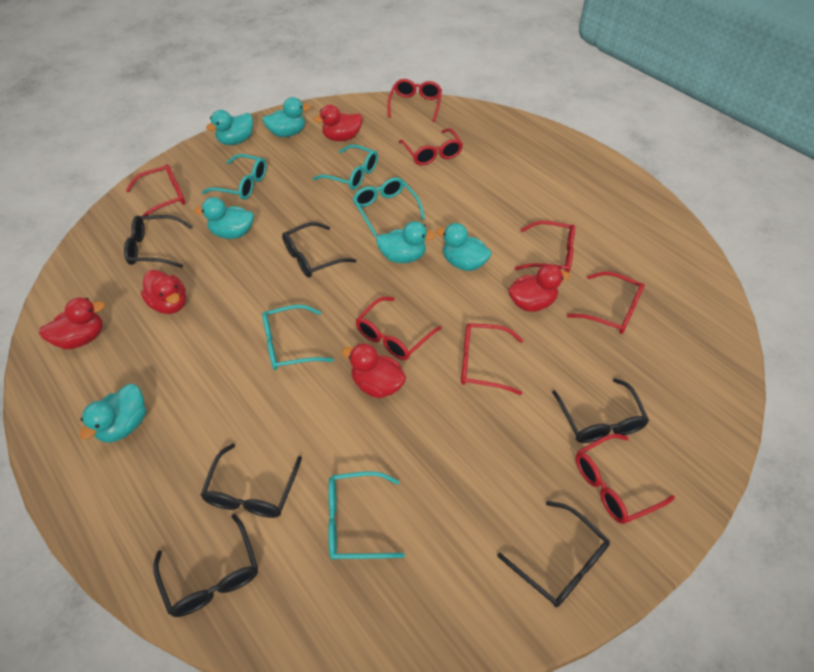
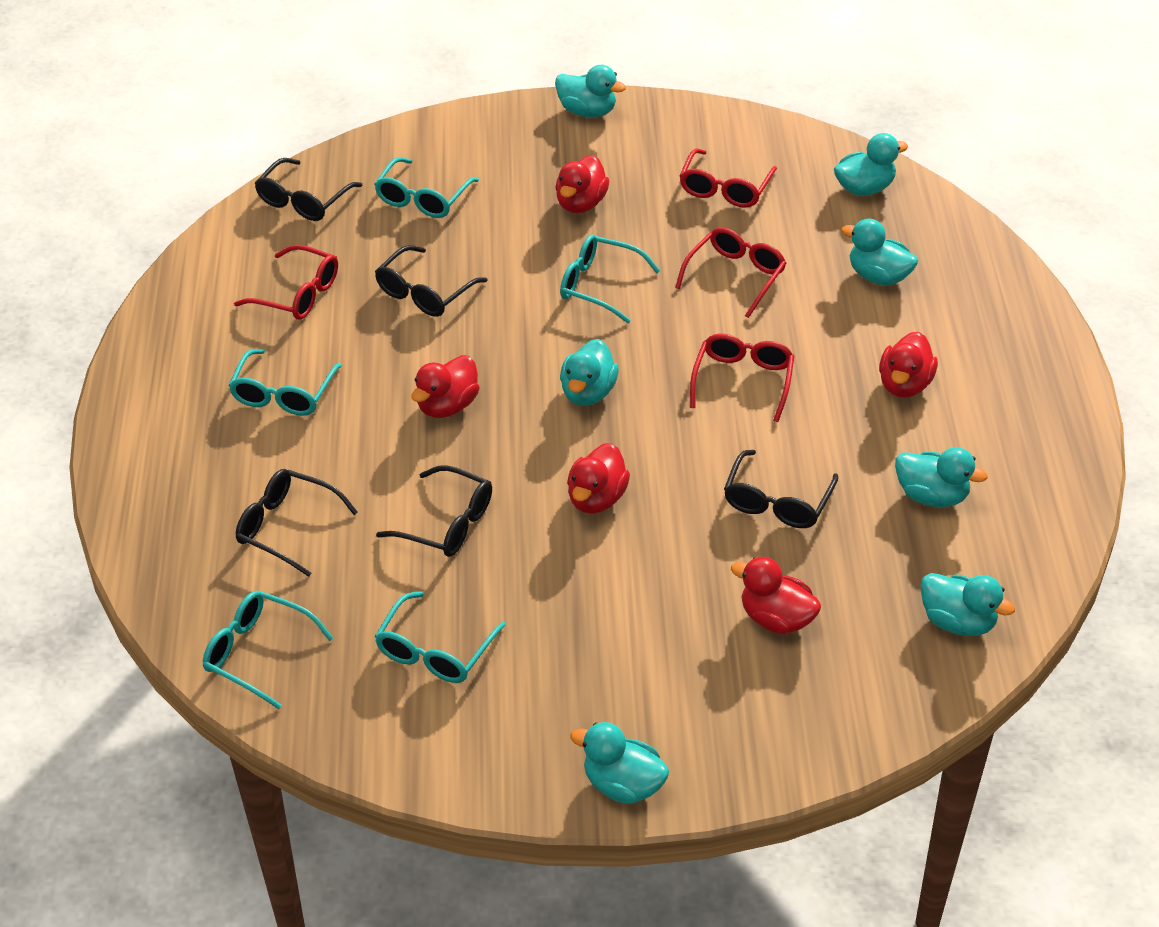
black glasses: [124,215,193,268] [153,514,258,617] [201,443,302,518] [282,222,356,278] [497,501,610,607] [552,378,649,443] = 6 -> [236,469,358,577] [254,158,363,221] [375,245,488,317] [376,465,492,557] [724,450,838,528] = 5
red glasses: [126,164,185,216] [356,297,442,360] [387,79,442,122] [399,128,463,165] [461,323,523,395] [515,221,575,273] [567,271,645,334] [576,434,675,524] = 8 -> [234,245,338,320] [675,227,786,318] [680,148,777,208] [690,334,794,422] = 4
turquoise duck: [80,384,146,443] [194,197,254,239] [206,110,253,145] [262,97,311,137] [376,221,436,263] [436,223,491,271] = 6 -> [555,65,626,117] [560,339,619,406] [570,722,669,804] [834,133,908,196] [841,219,918,286] [895,447,988,507] [920,573,1015,636] = 7

